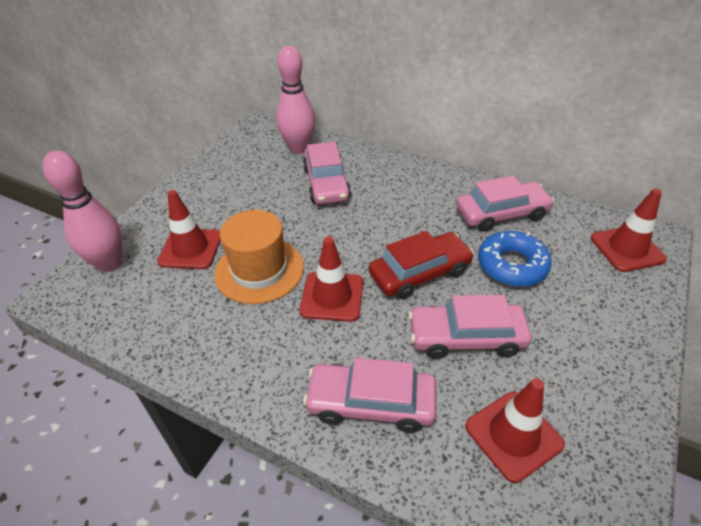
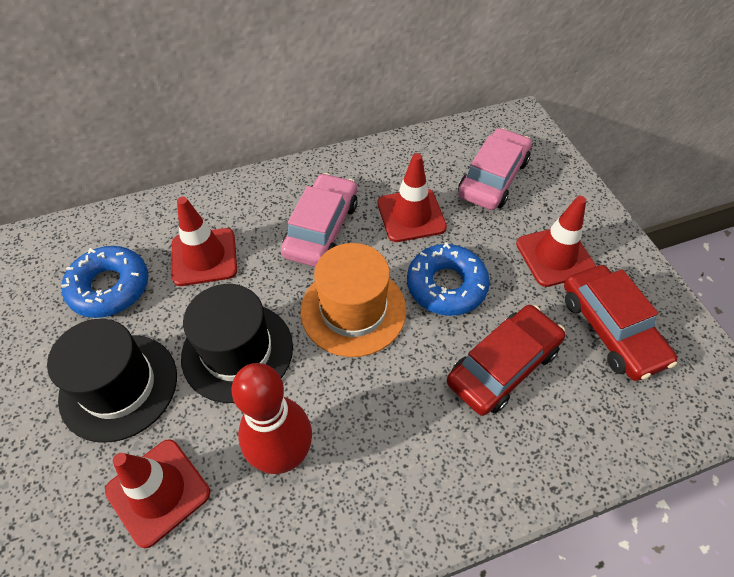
black hat: none = 0 -> [47,319,177,442] [181,284,293,403] = 2
blue donut: [478,231,552,287] = 1 -> [61,246,148,318] [407,242,490,316] = 2
pink bowling pin: [42,150,122,272] [277,45,315,154] = 2 -> none = 0
pink car: [303,141,351,205] [303,358,436,433] [409,295,532,359] [456,176,554,232] = 4 -> [281,173,358,267] [458,128,532,210] = 2
red bowling pin: none = 0 -> [232,363,312,474] = 1
red car: [369,231,474,299] = 1 -> [447,305,565,416] [564,265,678,381] = 2

